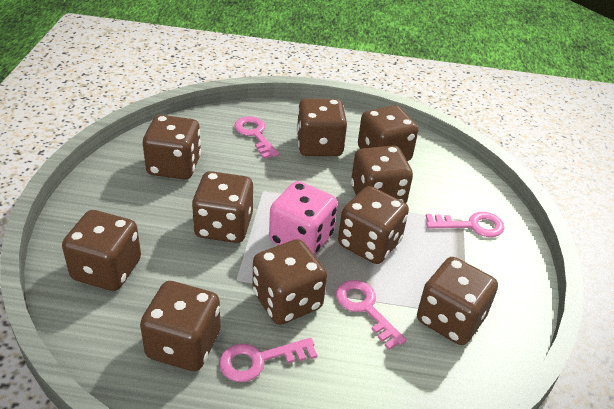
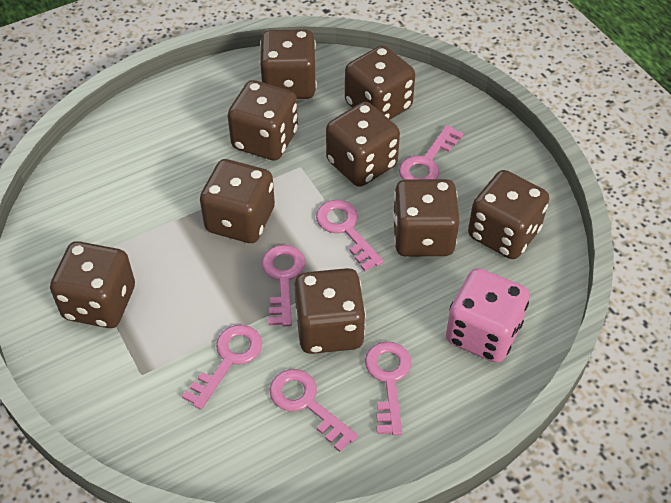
brown dice: [62,210,141,291] [140,281,221,371] [143,115,201,179] [192,171,253,243] [253,239,327,325] [297,99,347,156] [338,186,409,264] [351,145,413,203] [358,105,418,161] [417,257,498,345] = 10 -> [50,241,135,328] [200,159,275,243] [228,80,298,161] [259,29,317,99] [295,268,366,354] [326,102,400,187] [345,45,415,120] [393,179,460,257] [468,170,549,259] = 9
pink key: [219,338,318,382] [234,116,279,159] [336,280,407,350] [426,212,504,237] = 4 -> [182,325,262,410] [262,245,305,327] [269,369,358,452] [316,200,384,271] [365,342,411,436] [399,125,463,180] = 6

